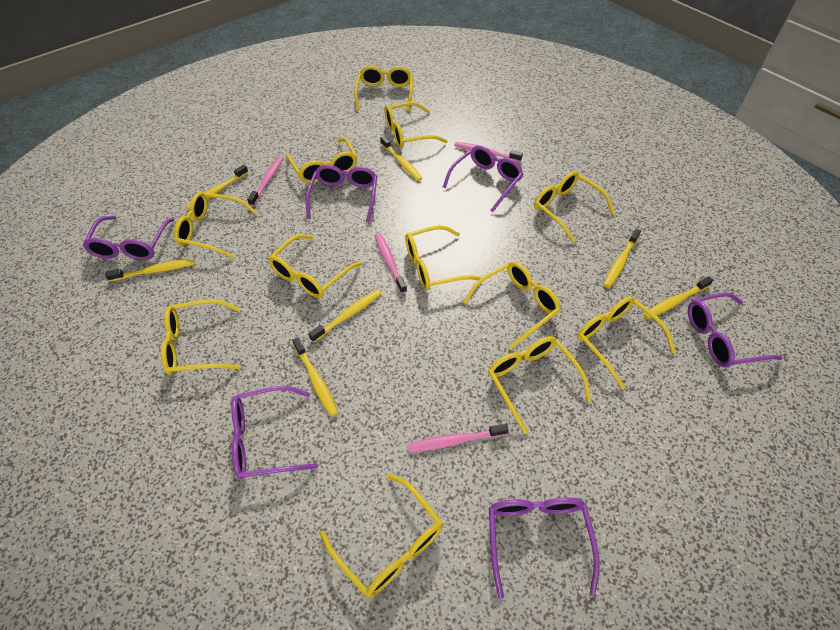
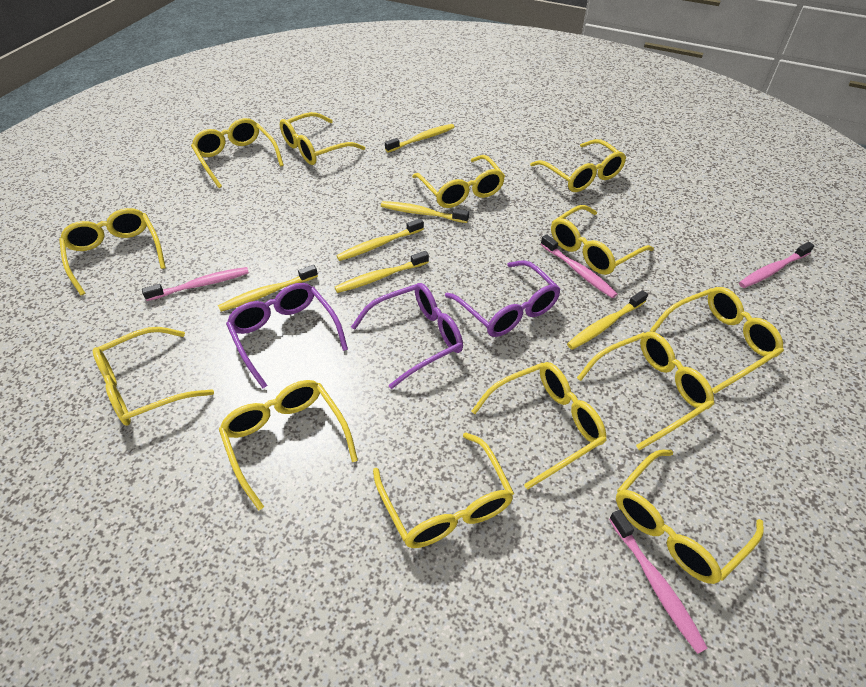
purple glasses: [83,216,175,260] [231,386,318,479] [305,165,377,223] [443,146,523,212] [489,497,600,599] [688,292,783,368] = 6 -> [226,283,348,388] [351,283,463,389] [445,260,561,337] = 3
yellow glasses: [161,299,240,375] [174,192,258,258] [268,234,361,298] [286,137,357,183] [320,474,443,597] [354,66,413,112] [385,102,448,148] [405,225,482,291] [463,262,561,349] [488,336,591,434] [534,171,615,243] [577,296,675,389] = 12 -> [59,208,166,295] [92,327,214,426] [191,118,284,188] [219,380,358,511] [280,112,365,165] [373,433,514,548] [412,155,505,208] [471,362,607,490] [530,139,626,192] [551,205,654,275] [577,332,714,450] [616,450,764,584] [650,287,784,394] = 13
yellow toothbrush: [105,259,195,282] [186,165,248,210] [292,337,338,417] [308,289,382,343] [380,136,422,181] [604,229,641,288] [643,276,713,319] = 7 -> [218,265,318,312] [335,251,429,293] [336,218,424,261] [381,201,469,223] [385,124,455,153] [567,290,648,350] = 6

